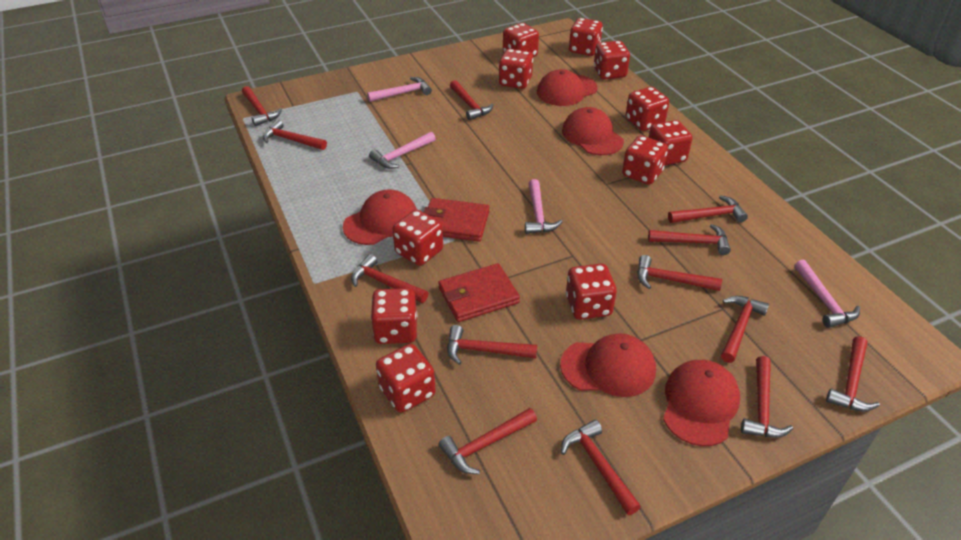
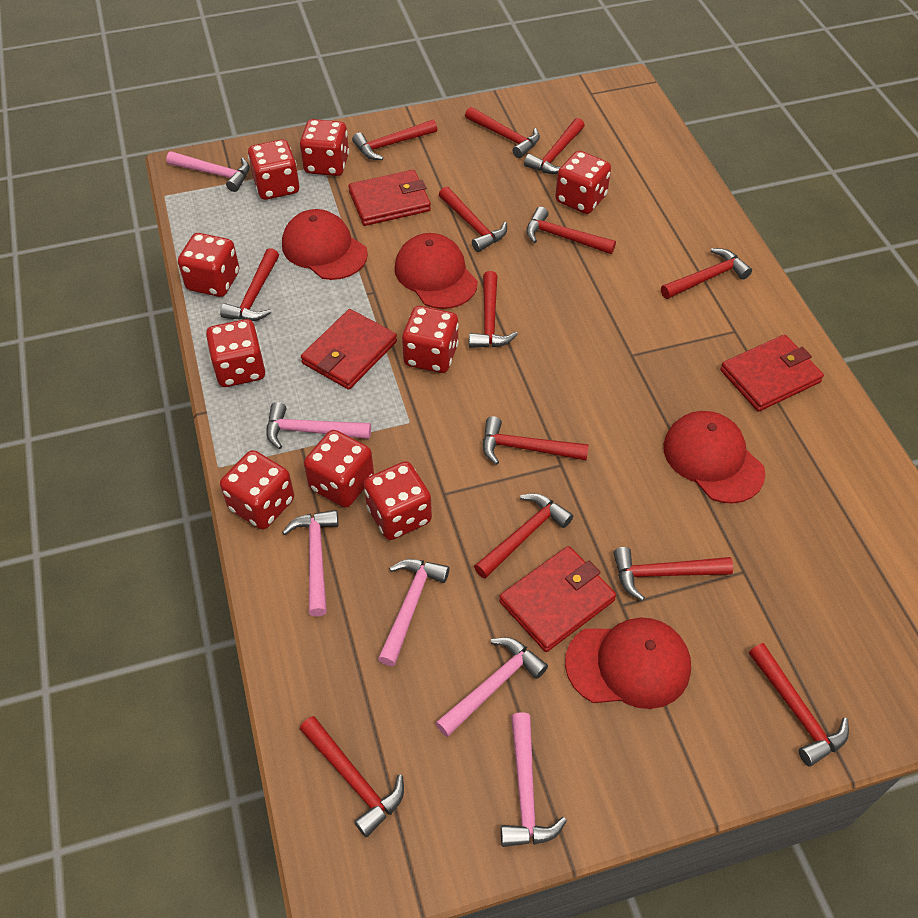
pink hammer: [367,77,432,102] [369,132,436,169] [525,179,562,234] [794,260,860,328] = 4 -> [166,151,250,192] [266,402,371,449] [282,510,339,617] [378,559,450,666] [436,637,548,737] [501,712,567,847] = 6
red cap: [343,190,417,245] [537,69,597,106] [560,333,656,397] [562,107,624,155] [663,360,740,446] = 5 -> [282,209,368,280] [394,233,478,309] [565,617,691,709] [663,411,765,504] = 4
red dice: [371,288,417,344] [376,344,436,413] [392,210,443,266] [499,49,533,89] [503,23,539,57] [566,264,617,320] [569,18,603,56] [594,41,630,80] [622,135,668,185] [625,87,669,131] [648,120,693,166] = 11 -> [178,233,239,297] [206,319,266,387] [220,450,294,530] [248,139,299,200] [300,119,349,176] [304,430,374,507] [364,461,432,540] [402,306,459,373] [555,151,611,214] = 9
red wallet: [423,198,489,242] [438,263,520,322] = 2 -> [301,309,397,390] [349,170,431,226] [499,546,616,652] [720,335,824,412] = 4

